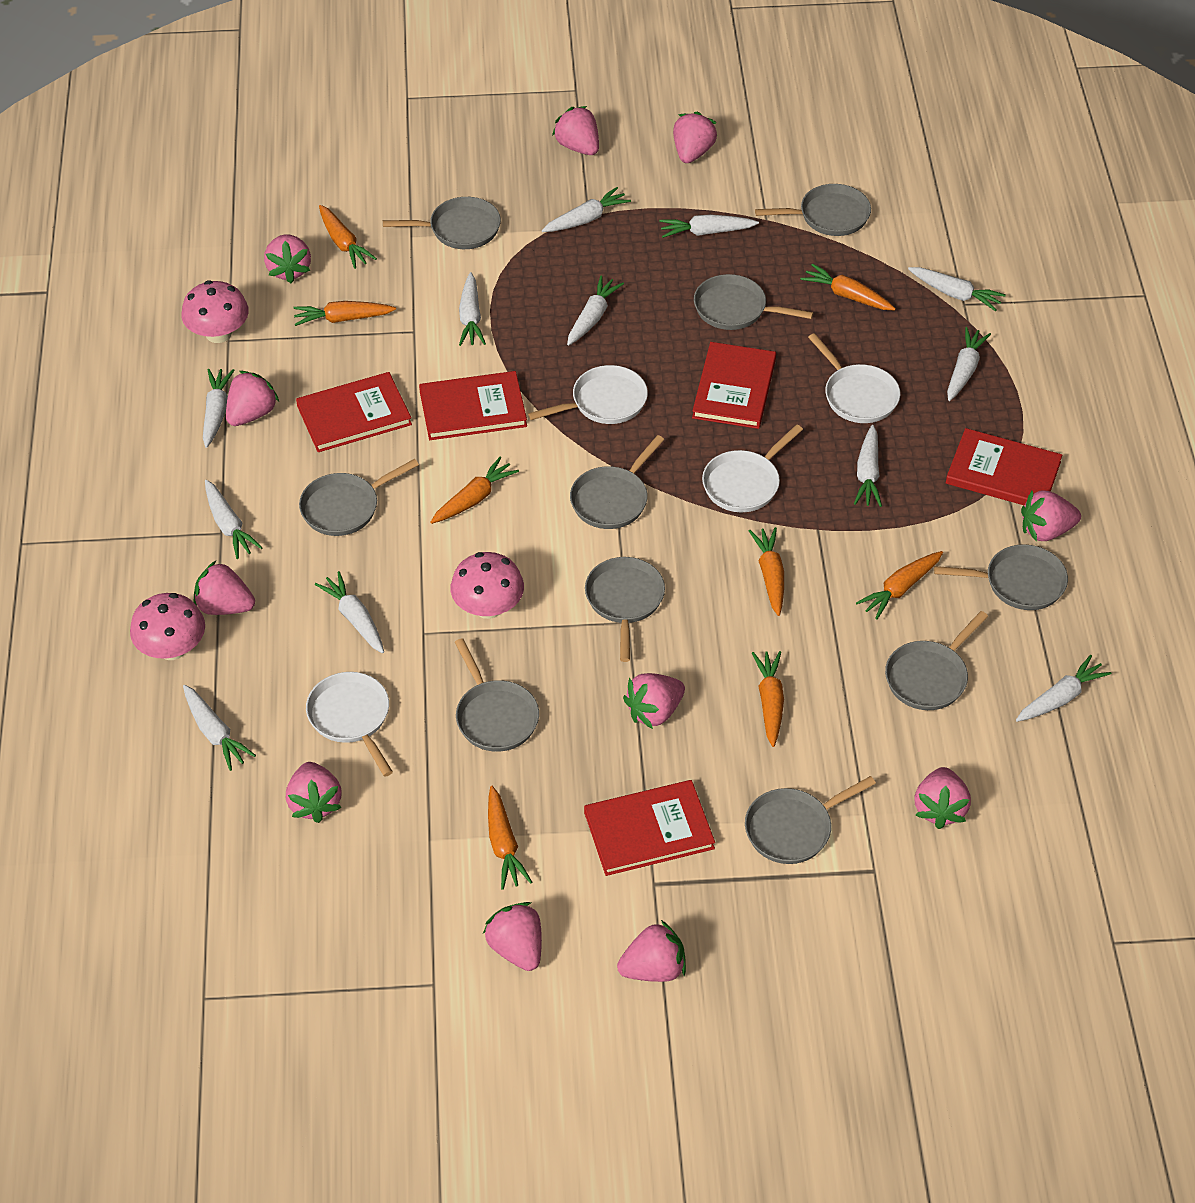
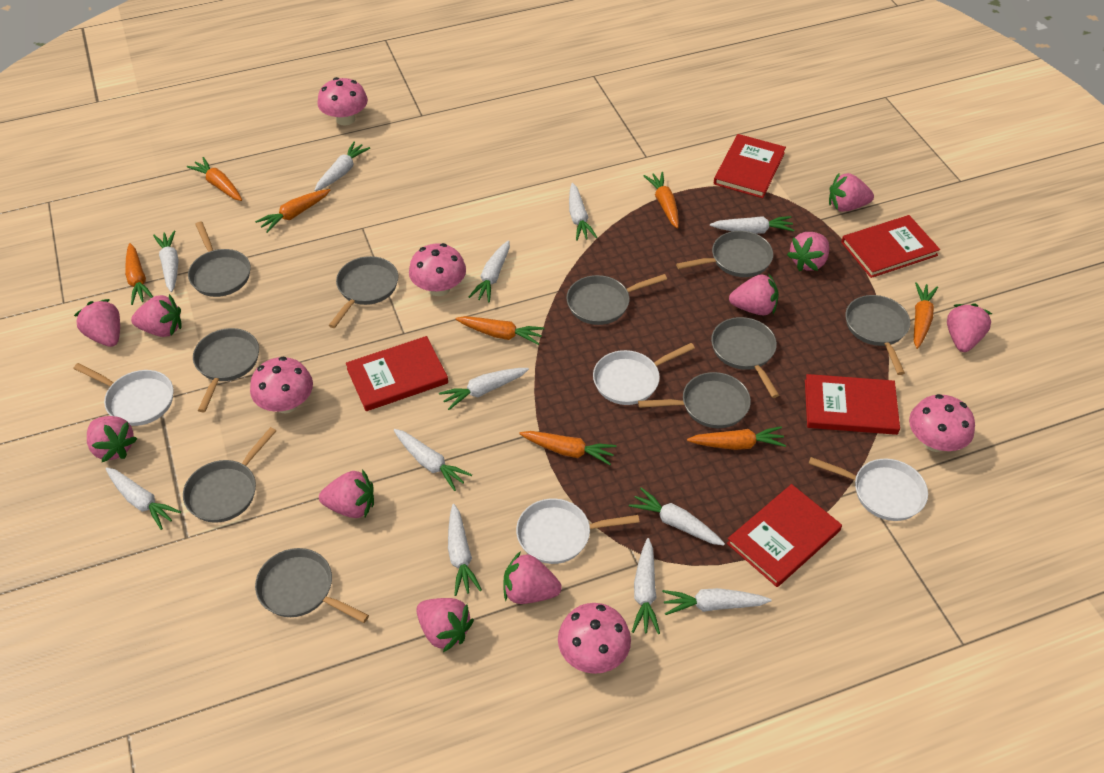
pink mushroom: [130,593,205,660] [181,280,249,343] [451,552,524,619] = 3 -> [250,356,313,413] [318,77,368,125] [409,243,466,296] [558,603,631,674] [909,394,975,452] = 5
pink strawberry: [194,561,255,615] [226,371,279,426] [264,234,311,283] [286,762,342,823] [483,902,542,971] [552,106,599,155] [617,920,686,982] [623,673,685,729] [673,111,717,163] [914,767,971,829] [1021,490,1081,542] = 11 -> [74,299,120,347] [87,416,137,462] [131,294,182,337] [319,469,374,518] [416,598,474,652] [503,551,562,604] [729,273,779,315] [787,232,829,271] [829,173,874,212] [947,304,992,352] = 10

